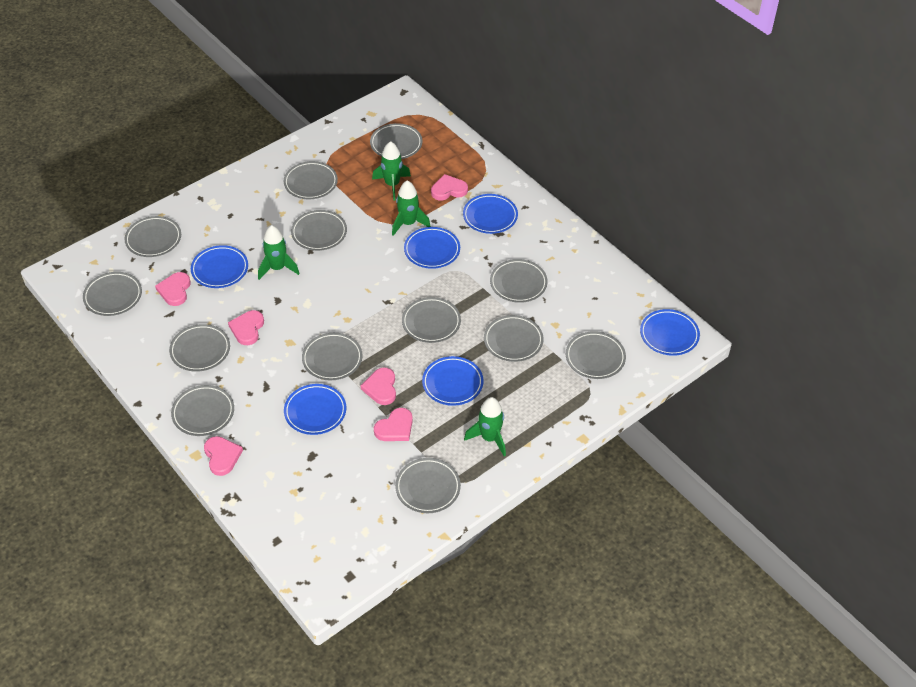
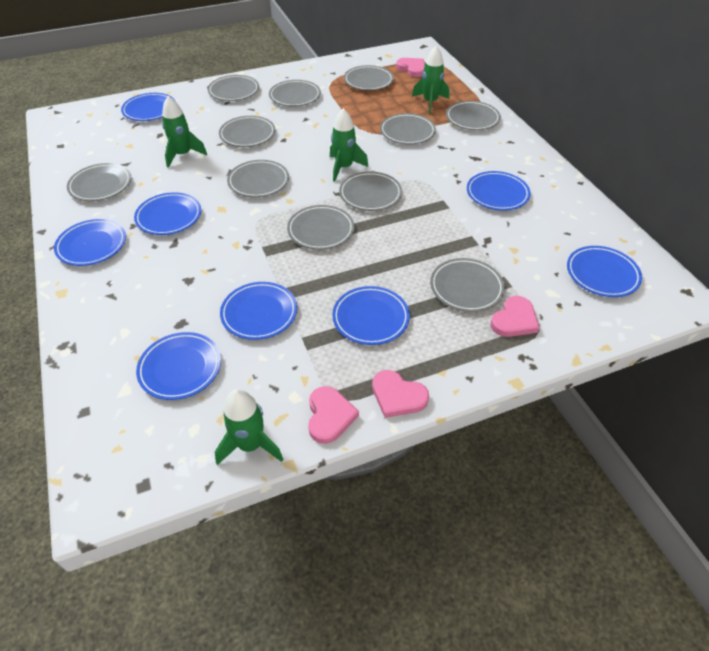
blue plate: [191,245,248,288] [284,384,346,435] [404,227,460,269] [422,356,484,406] [463,194,518,234] [640,309,700,356] = 6 -> [54,219,126,266] [121,93,175,121] [134,192,201,235] [136,332,221,400] [220,282,297,340] [332,286,410,345] [467,171,531,210] [567,246,642,297] = 8
grey plate: [83,272,142,316] [124,216,181,257] [169,324,230,372] [171,385,234,436] [284,161,338,199] [291,210,347,251] [302,333,363,381] [370,123,422,159] [395,458,461,513] [402,297,461,343] [484,315,544,362] [490,259,548,303] [566,331,626,379] = 13 -> [67,163,131,201] [208,75,259,101] [219,116,275,147] [227,160,289,197] [269,80,321,107] [287,205,354,250] [339,171,402,211] [344,65,394,90] [380,113,436,144] [430,258,505,312] [446,101,501,130] = 11
pink heart: [155,272,190,306] [204,436,243,476] [228,310,264,345] [360,367,396,405] [374,408,413,441] [431,174,468,200] = 6 -> [308,386,359,444] [372,370,429,418] [396,58,425,77] [490,296,540,337] = 4

